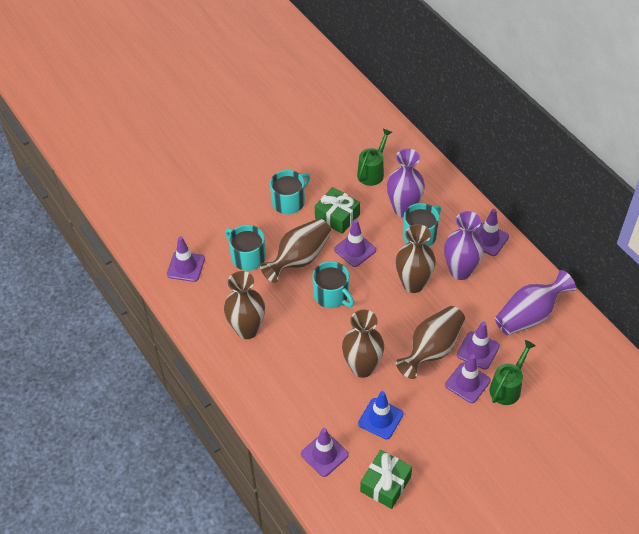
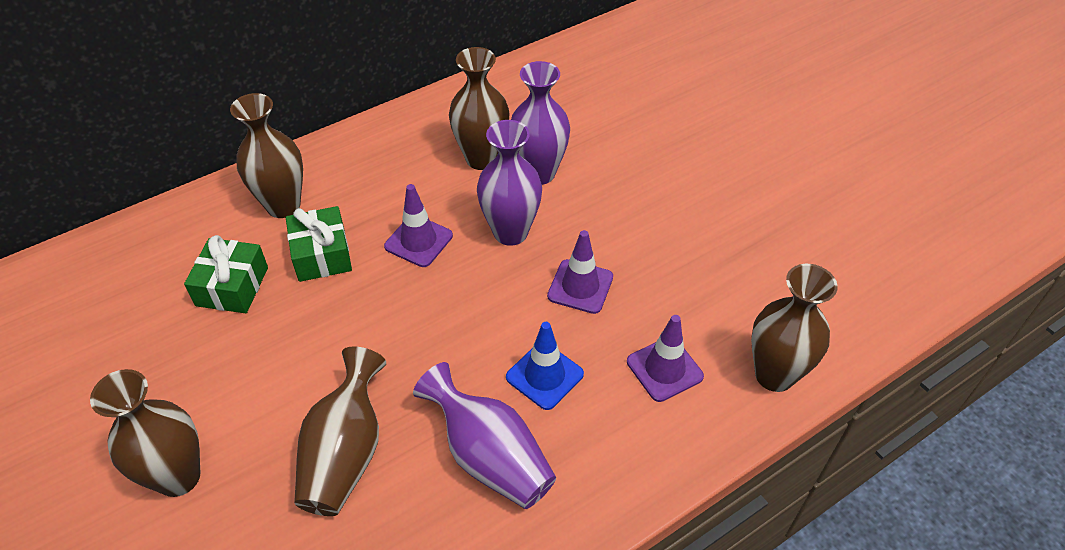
green watering can: [357,128,392,186] [489,340,536,405] = 2 -> none = 0
purple traffic cone: [167,236,205,282] [301,428,349,477] [334,219,376,267] [445,354,491,403] [457,322,500,370] [475,209,509,256] = 6 -> [384,184,453,267] [547,230,613,314] [627,315,704,402] = 3
turquoise mug: [225,225,266,271] [270,170,310,214] [312,261,354,308] [403,203,441,246] = 4 -> none = 0

